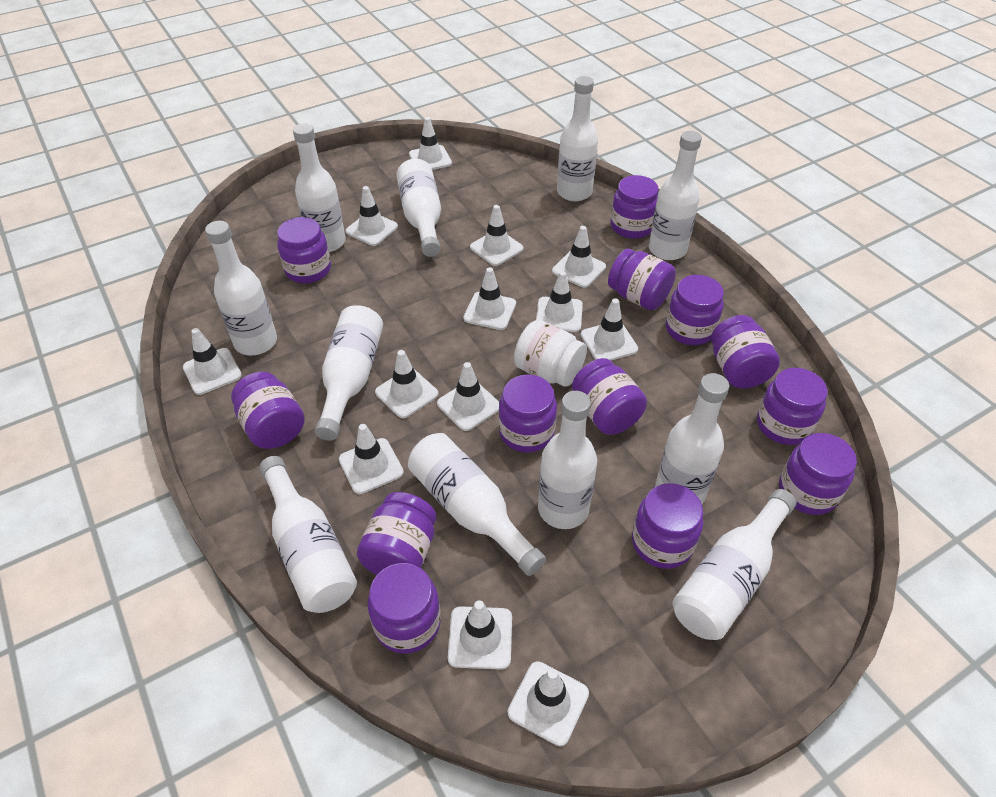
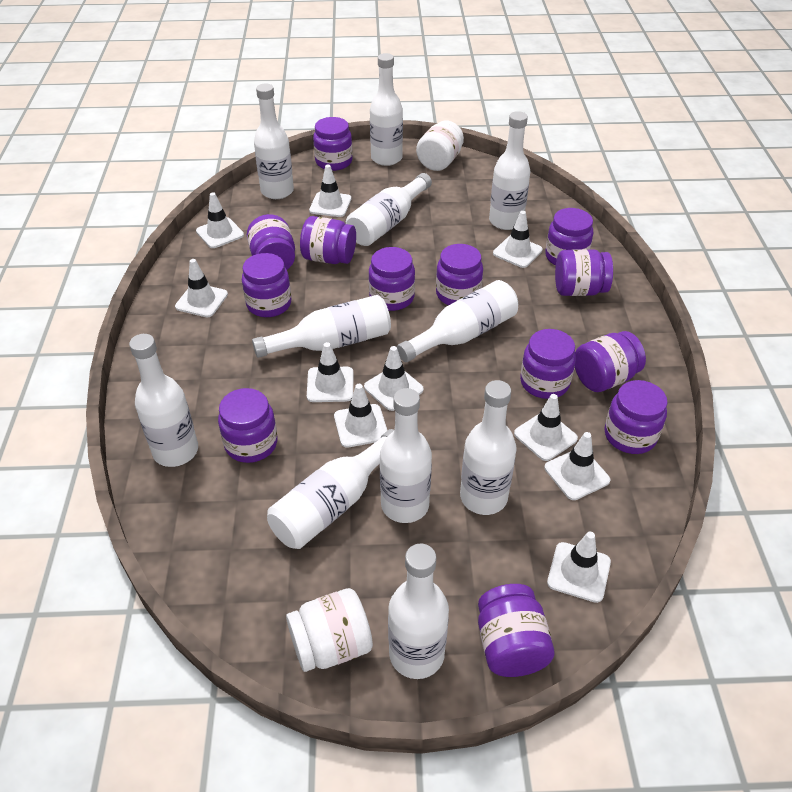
white jar: [514,320,587,387] = 1 -> [286,588,373,672] [416,121,464,171] = 2
white traffic cone: [183,328,242,395] [339,424,404,494] [345,186,398,246] [375,350,439,418] [409,117,452,170] [437,362,499,431] [448,600,512,670] [463,267,516,330] [470,205,523,266] [507,661,589,746] [536,271,583,332] [552,226,606,288] [581,298,638,360] = 13 -> [175,259,228,317] [196,192,244,248] [307,342,353,402] [309,165,351,217] [334,384,388,448] [364,346,424,411] [493,211,542,268] [514,394,578,461] [544,432,610,500] [547,532,611,603] = 10

